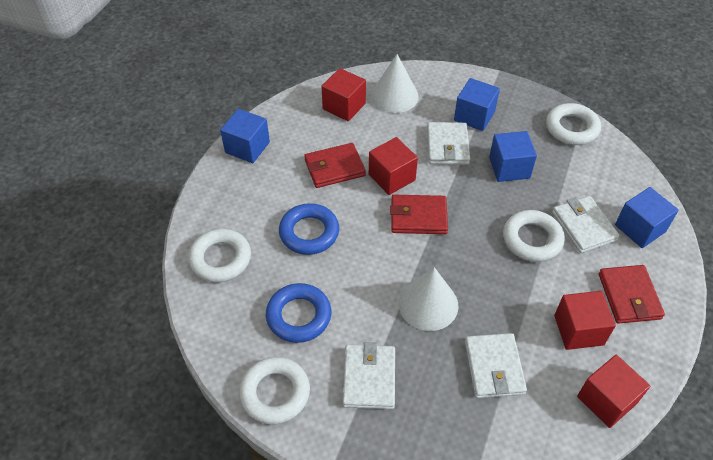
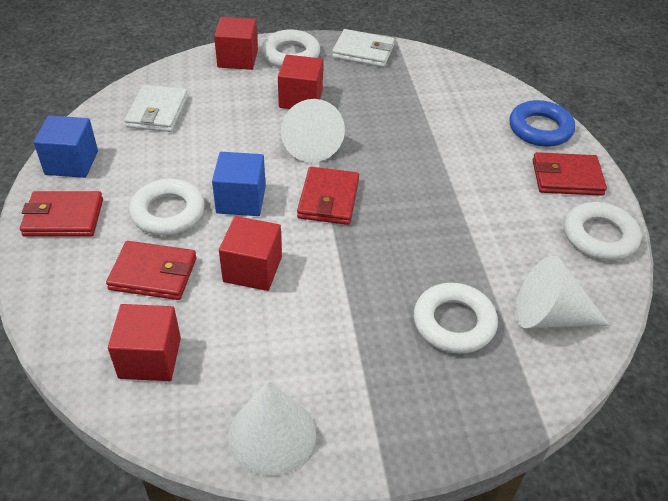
blue cube: [220,109,270,163] [454,78,500,131] [489,131,537,182] [615,187,679,248] = 4 -> [33,115,98,178] [212,152,266,216] = 2
blue ring: [266,283,331,343] [279,203,339,255] = 2 -> [509,100,575,147] = 1
red wallet: [304,143,366,188] [390,195,448,234] [599,265,665,324] = 3 -> [20,191,103,237] [106,241,197,300] [297,167,359,225] [533,152,607,196] = 4
white cone: [371,54,419,113] [399,267,459,331] = 2 -> [228,381,316,476] [281,99,345,162] [515,256,610,328] = 3
white wallet: [343,342,395,409] [427,122,470,165] [465,333,527,398] [552,196,620,253] = 4 -> [125,85,188,132] [332,29,395,67] = 2

